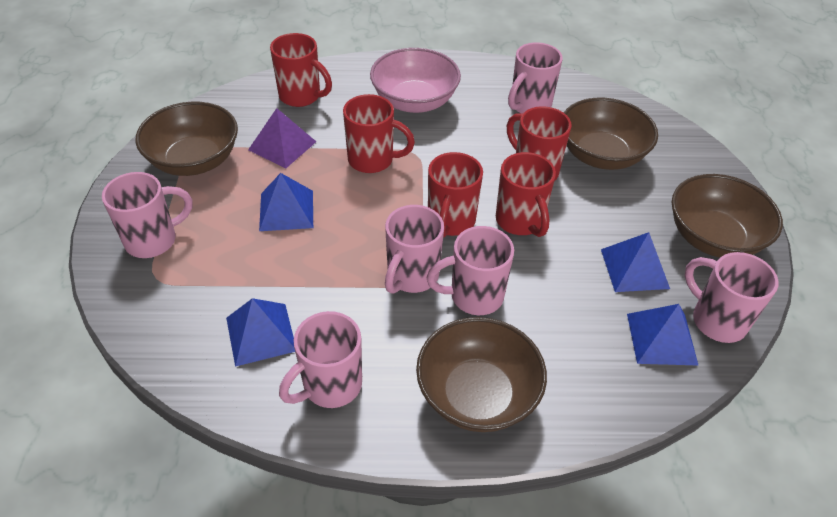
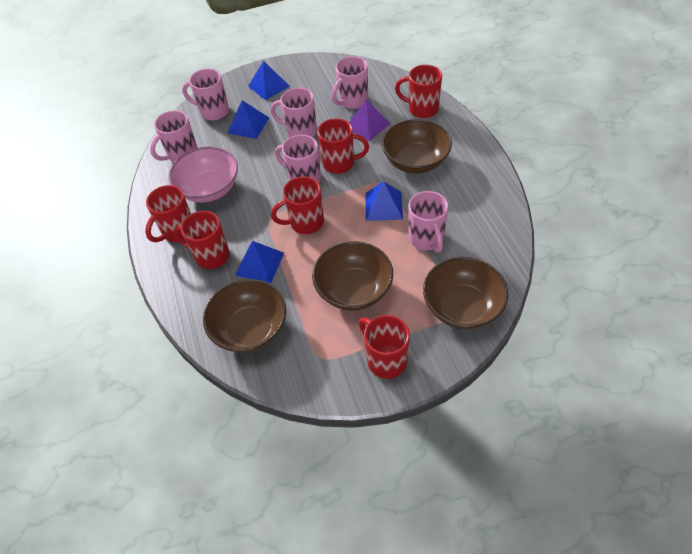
red mug: [270,33,332,107] [343,94,415,173] [428,152,483,238] [496,152,556,237] [507,106,572,180] = 5 -> [145,185,191,242] [173,211,230,269] [271,177,324,234] [317,118,369,174] [359,315,410,379] [395,65,442,118] = 6

